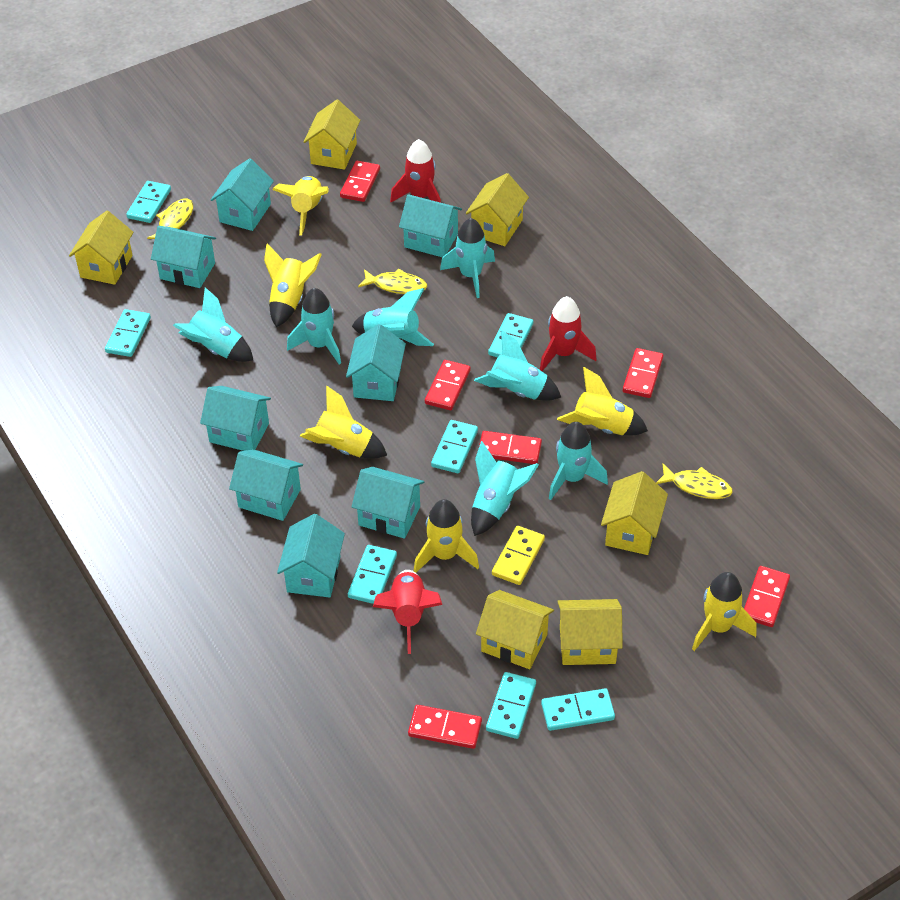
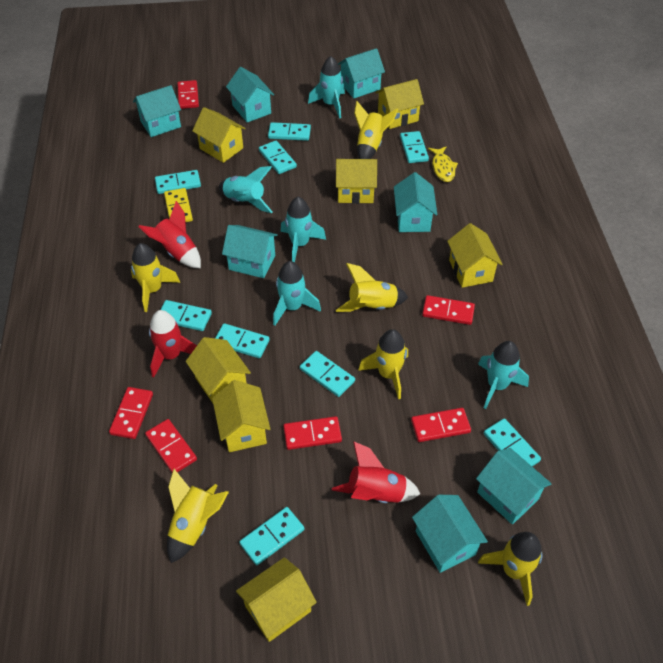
turquoise domino: [105,309,151,357] [126,181,171,223] [348,545,397,604] [431,420,478,473] [486,672,536,739] [488,313,533,357] [541,688,615,731] = 7 -> [155,170,201,194] [161,300,212,331] [215,323,270,358] [239,507,304,565] [259,141,297,174] [268,122,311,141] [300,351,355,397] [400,131,429,163] [484,418,541,466] = 9
turquoise house: [151,226,216,288] [200,386,271,451] [211,158,274,231] [229,449,303,521] [277,514,345,598] [346,324,406,401] [352,467,424,539] [399,194,462,257] = 8 -> [133,85,181,137] [222,225,278,278] [226,67,274,122] [338,48,385,98] [394,172,437,232] [412,495,488,573] [476,448,551,525] = 7
turquoise rocket: [173,287,253,362] [287,288,341,364] [352,288,434,346] [440,218,495,298] [471,441,539,536] [474,330,561,401] [549,422,608,500] = 7 -> [219,166,273,213] [273,261,321,326] [281,197,326,262] [308,56,345,118] [478,341,529,409] = 5
yellow fish: [147,198,193,239] [358,269,427,294] [656,464,733,499] = 3 -> [428,146,458,182] = 1
yellow house: [69,211,134,285] [303,100,361,169] [466,173,529,246] [476,590,554,669] [557,599,623,665] [601,471,668,555] = 6 -> [186,337,251,403] [192,107,246,163] [212,380,270,452] [236,557,317,642] [336,159,377,204] [375,79,424,129] [447,223,503,288] = 7

